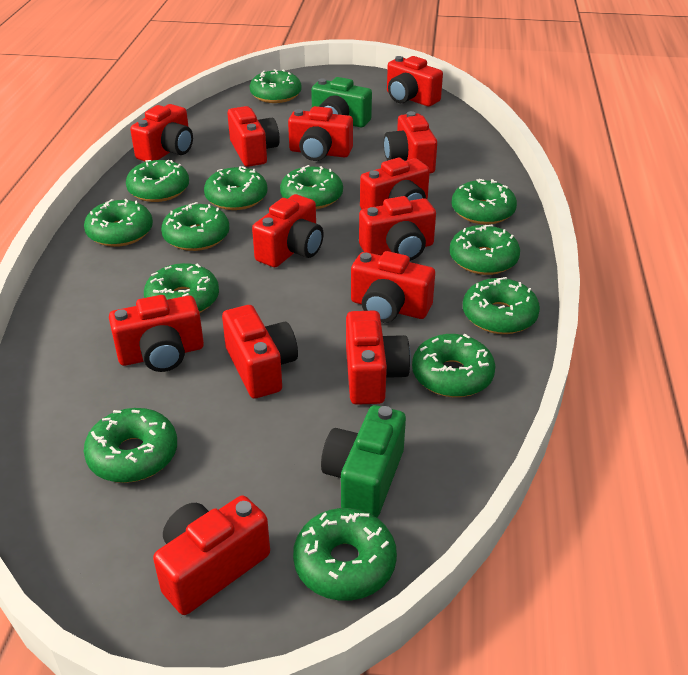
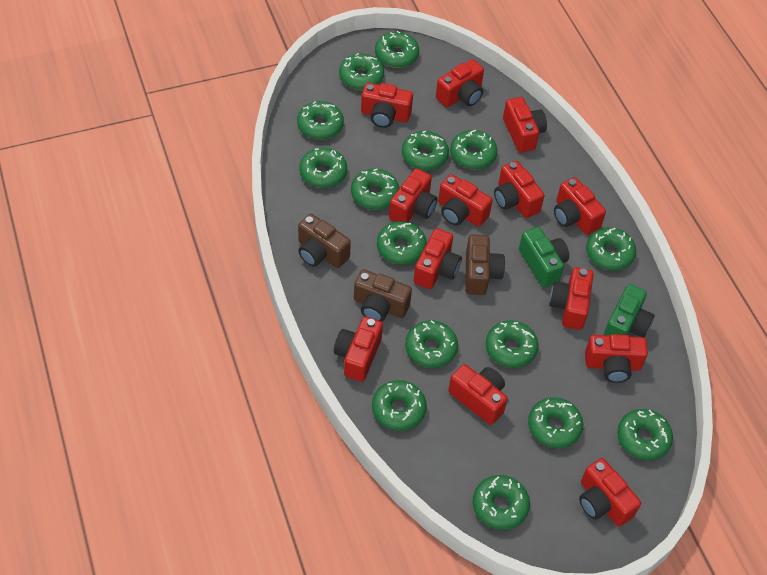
brown camera: none = 0 -> [298,214,351,268] [354,270,412,322] [465,234,505,295] = 3
green donut: [84,199,153,247] [84,408,177,483] [126,160,189,202] [144,263,219,313] [161,202,229,251] [204,166,268,210] [250,69,302,103] [280,165,343,209] [293,508,397,601] [412,334,495,397] [450,224,520,275] [451,179,517,225] [463,277,540,334] = 13 -> [297,101,344,140] [299,148,347,188] [339,53,384,90] [351,169,399,210] [372,380,427,431] [375,31,419,68] [377,221,427,265] [402,131,449,170] [405,320,458,368] [450,130,497,169] [473,475,530,530] [486,320,539,368] [528,397,583,448] [586,227,636,271] [617,409,673,460] = 15

